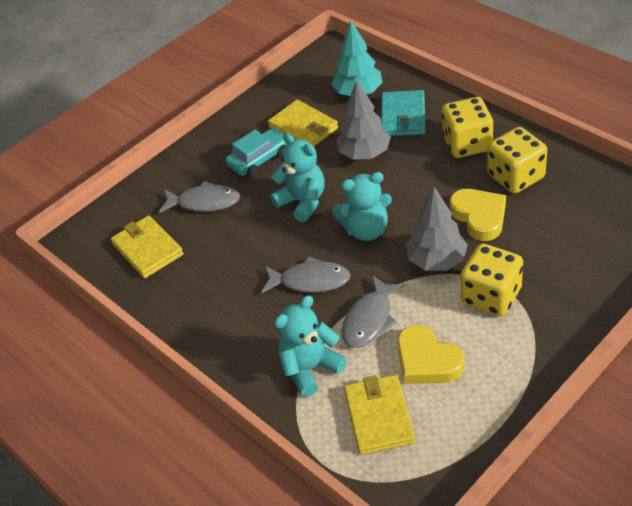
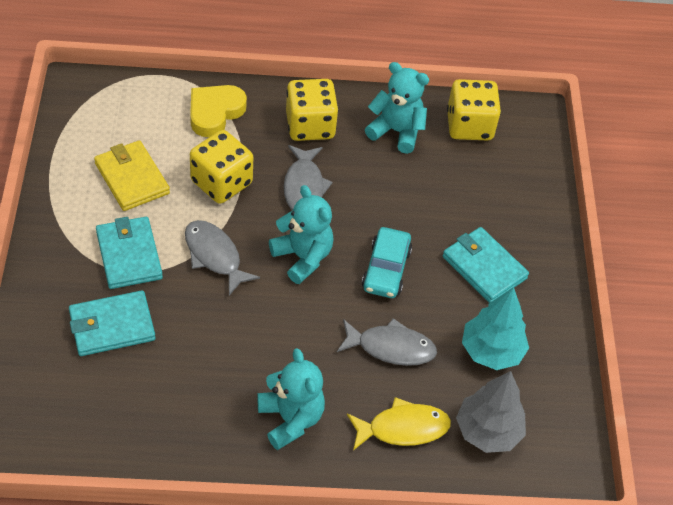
grey tree: [336,80,391,160] [406,187,468,271] = 2 -> [456,371,526,453] = 1
turquoise wallet: [381,90,426,136] = 1 -> [69,290,156,356] [96,217,163,289] [443,227,529,303] = 3
yellow fish: none = 0 -> [347,397,451,451] = 1
yellow heart: [397,325,464,384] [450,189,506,241] = 2 -> [190,85,247,137] = 1
yellow wallet: [111,215,184,278] [268,99,338,146] [344,375,415,455] = 3 -> [94,140,170,211] = 1

